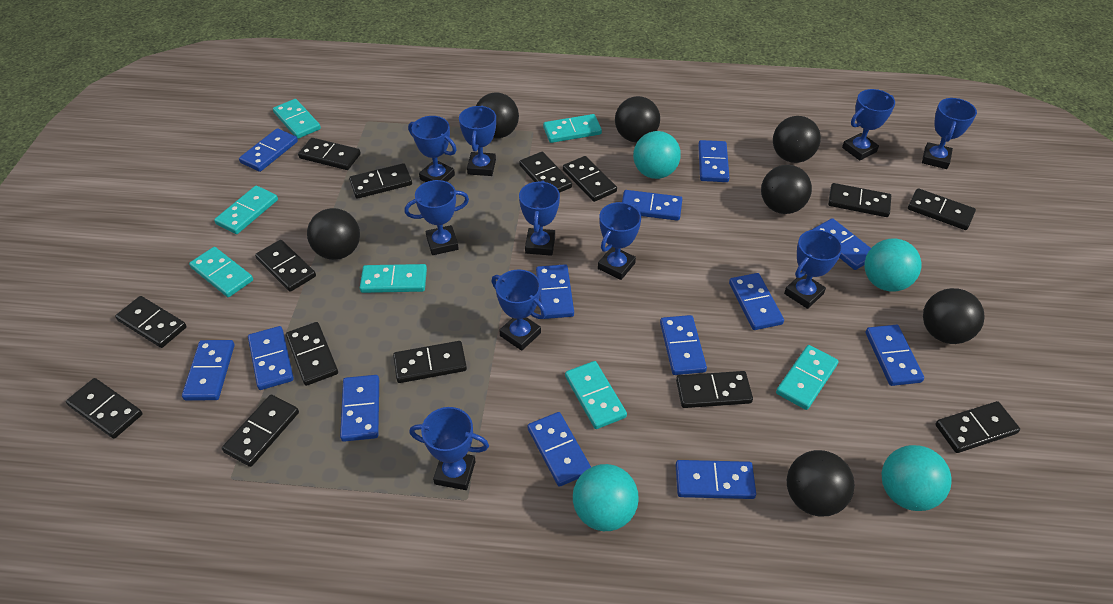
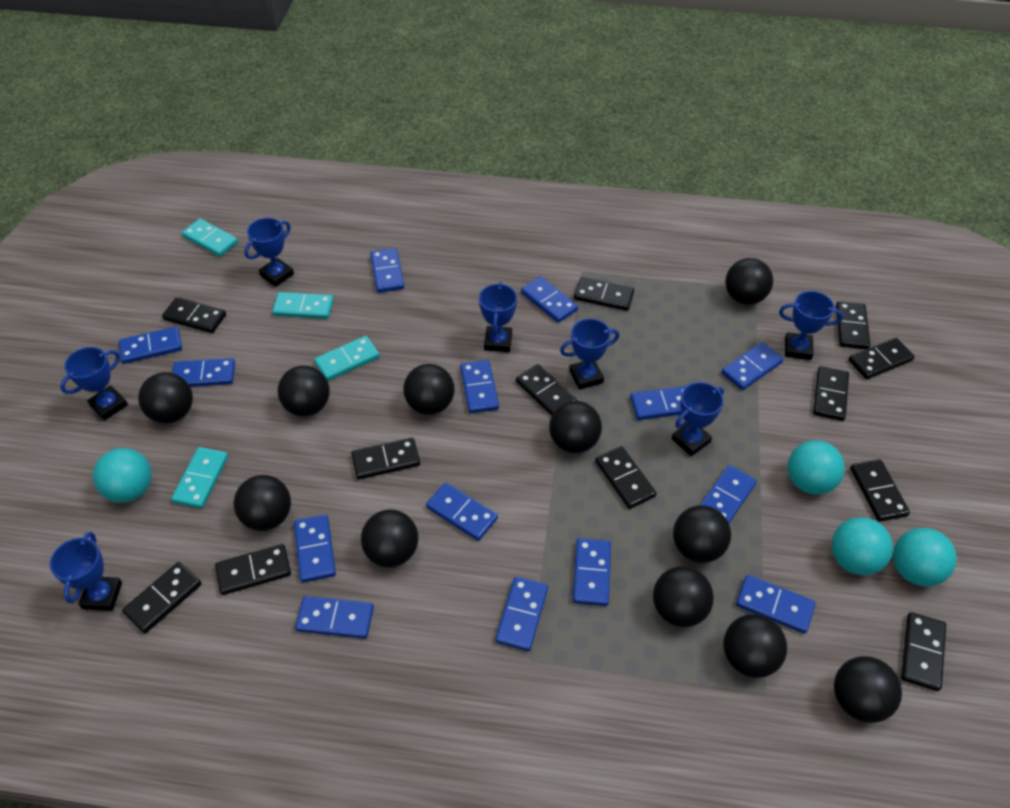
black ball: [307,208,360,260] [476,92,519,139] [615,96,660,142] [761,165,812,214] [773,116,821,163] [787,450,855,517] [923,288,985,344] = 7 -> [138,372,193,424] [233,475,291,531] [278,366,330,417] [361,510,418,567] [403,364,455,415] [549,401,602,453] [653,566,714,627] [673,505,731,563] [723,614,787,678] [725,258,773,305] [834,656,902,723] = 11
black domino: [66,378,143,439] [115,296,187,348] [222,395,299,467] [255,240,316,292] [286,322,338,386] [298,138,361,170] [349,163,412,199] [393,341,467,383] [519,152,572,193] [563,156,617,202] [676,371,753,408] [828,183,891,217] [908,188,976,230] [935,401,1020,453] = 14 -> [122,562,202,634] [162,297,226,333] [215,544,291,595] [351,438,420,480] [516,364,577,416] [574,277,634,311] [595,446,657,509] [813,366,849,421] [836,301,870,349] [849,338,915,379] [850,459,910,522] [901,612,946,691] = 12
blue domino: [182,340,234,401] [239,128,298,172] [248,326,294,390] [340,375,379,442] [528,412,591,487] [536,264,574,319] [622,190,682,221] [660,315,707,375] [675,460,756,499] [698,140,730,182] [729,273,784,330] [812,218,871,270] [865,325,924,386] = 13 -> [119,327,182,364] [172,358,235,387] [294,515,336,583] [295,596,374,639] [370,248,404,293] [426,483,498,541] [460,360,499,413] [495,577,548,651] [521,276,578,323] [573,538,611,606] [630,386,686,420] [700,465,757,523] [721,342,783,390] [736,575,816,634] = 14
blue trophy: [404,180,469,255] [408,116,457,182] [409,407,489,490] [459,105,496,176] [492,269,547,351] [519,180,560,256] [598,202,641,280] [784,230,842,309] [842,89,895,161] [922,98,977,169] = 10 -> [50,532,122,611] [60,347,128,420] [244,218,294,287] [479,282,517,352] [560,319,619,390] [672,382,724,456] [779,291,843,360] = 7
turquoise domino: [189,247,253,297] [214,186,278,234] [273,99,321,139] [360,264,427,293] [543,114,602,143] [565,361,627,429] [776,345,839,410] = 7 -> [171,447,228,509] [182,219,238,257] [272,292,334,319] [314,336,380,381] = 4

